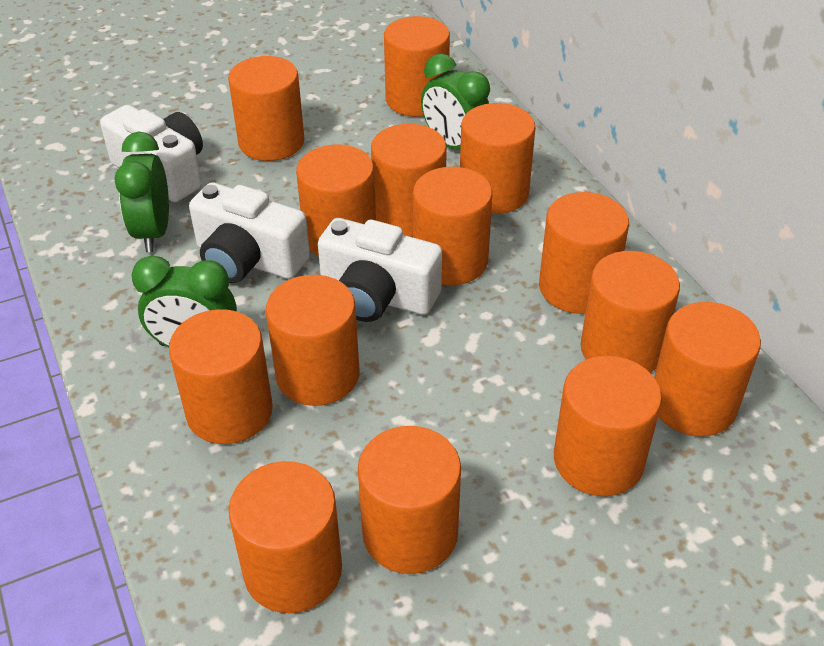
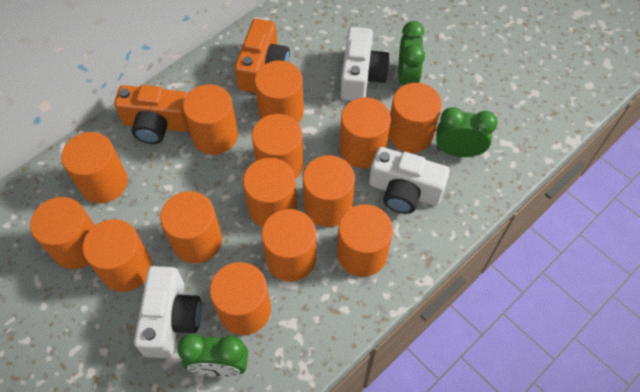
orange camera: none = 0 -> [114,85,189,144] [235,19,290,93] = 2

